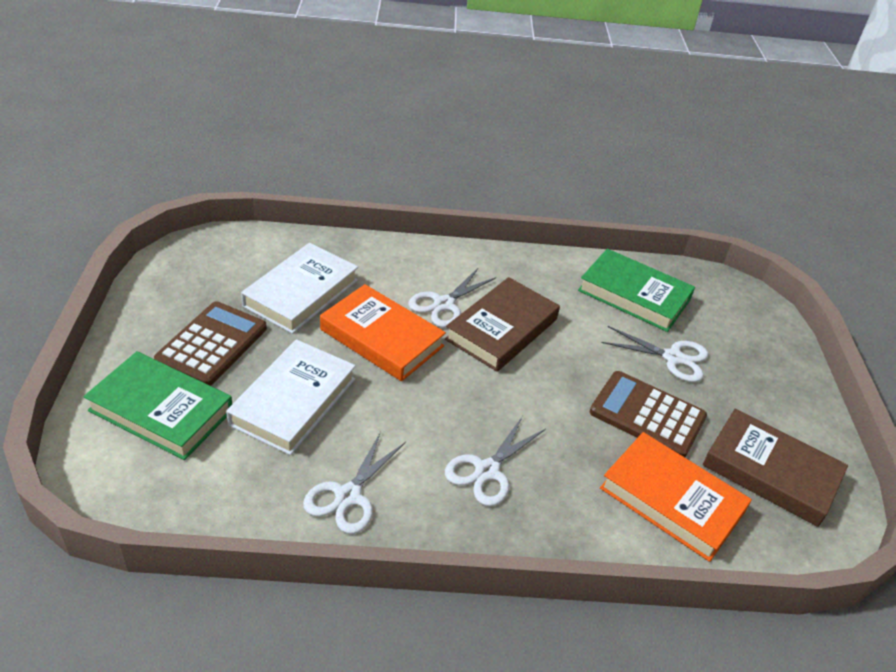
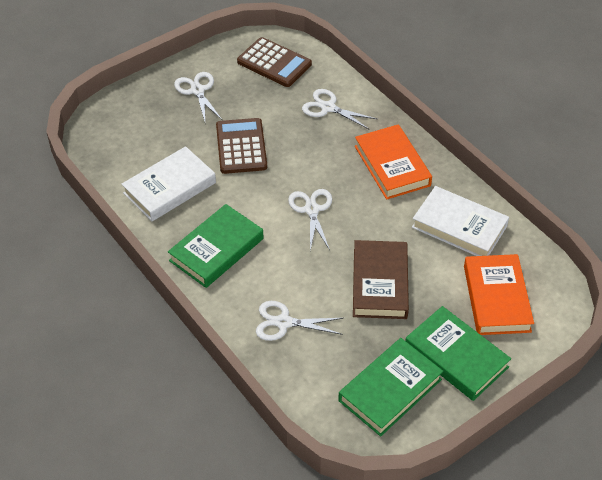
brown book: [445,277,560,372] [703,409,848,527] = 2 -> [353,240,409,319] = 1
green book: [83,351,232,460] [578,249,695,332] = 2 -> [168,204,264,288] [338,338,443,436] [405,306,511,401] = 3

